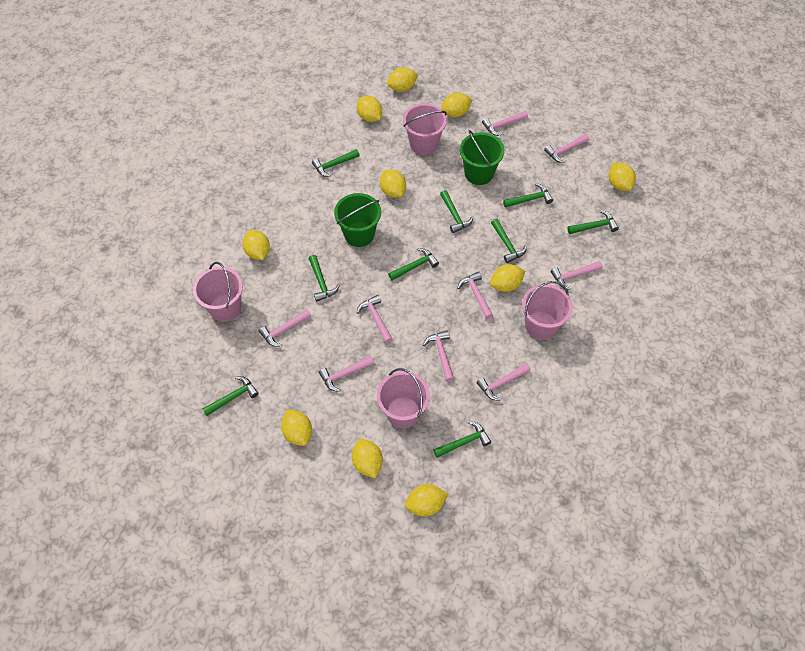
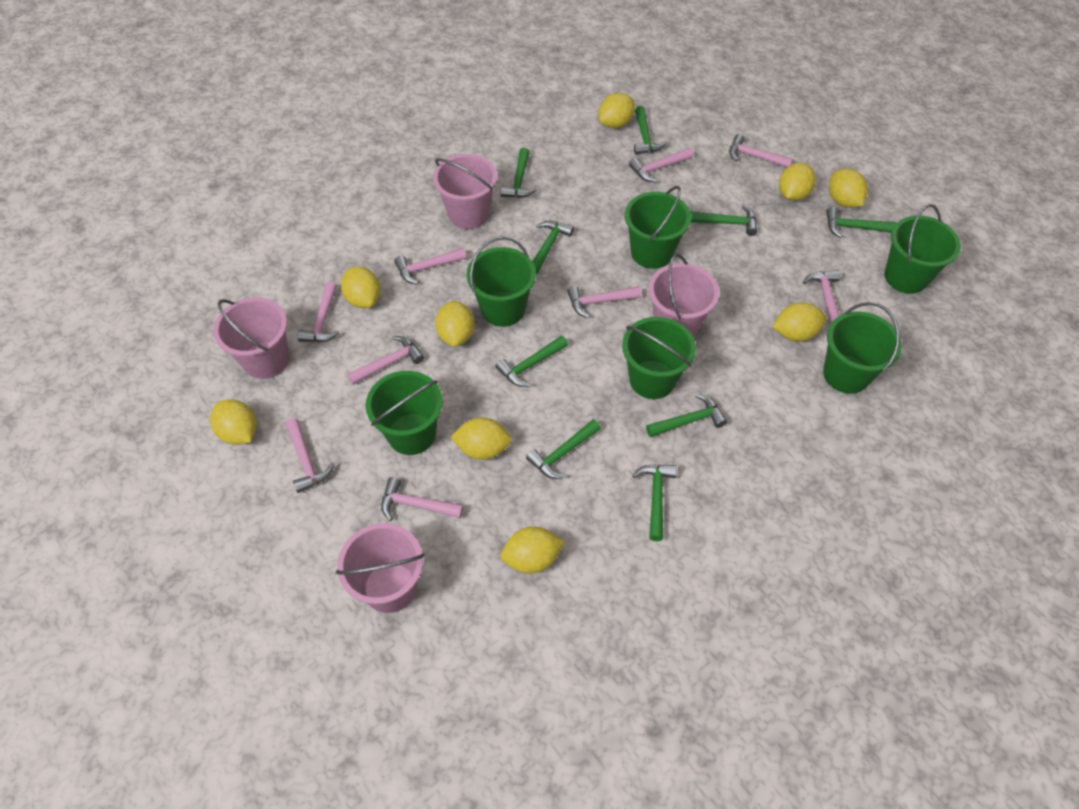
green bucket: [334,193,381,247] [460,130,505,185] = 2 -> [366,371,443,455] [467,236,536,327] [622,317,696,399] [625,186,691,269] [823,302,902,394] [884,204,961,294] = 6
yellow lemon: [242,230,270,260] [281,409,312,446] [352,439,383,479] [357,96,382,122] [380,170,406,198] [387,67,418,92] [405,484,448,516] [441,92,472,117] [490,264,525,292] [609,163,636,191] = 10 -> [210,399,257,445] [341,267,381,308] [435,300,475,347] [450,417,512,460] [500,527,565,574] [599,93,635,128] [773,302,827,342] [779,163,816,201] [829,169,868,208] = 9

